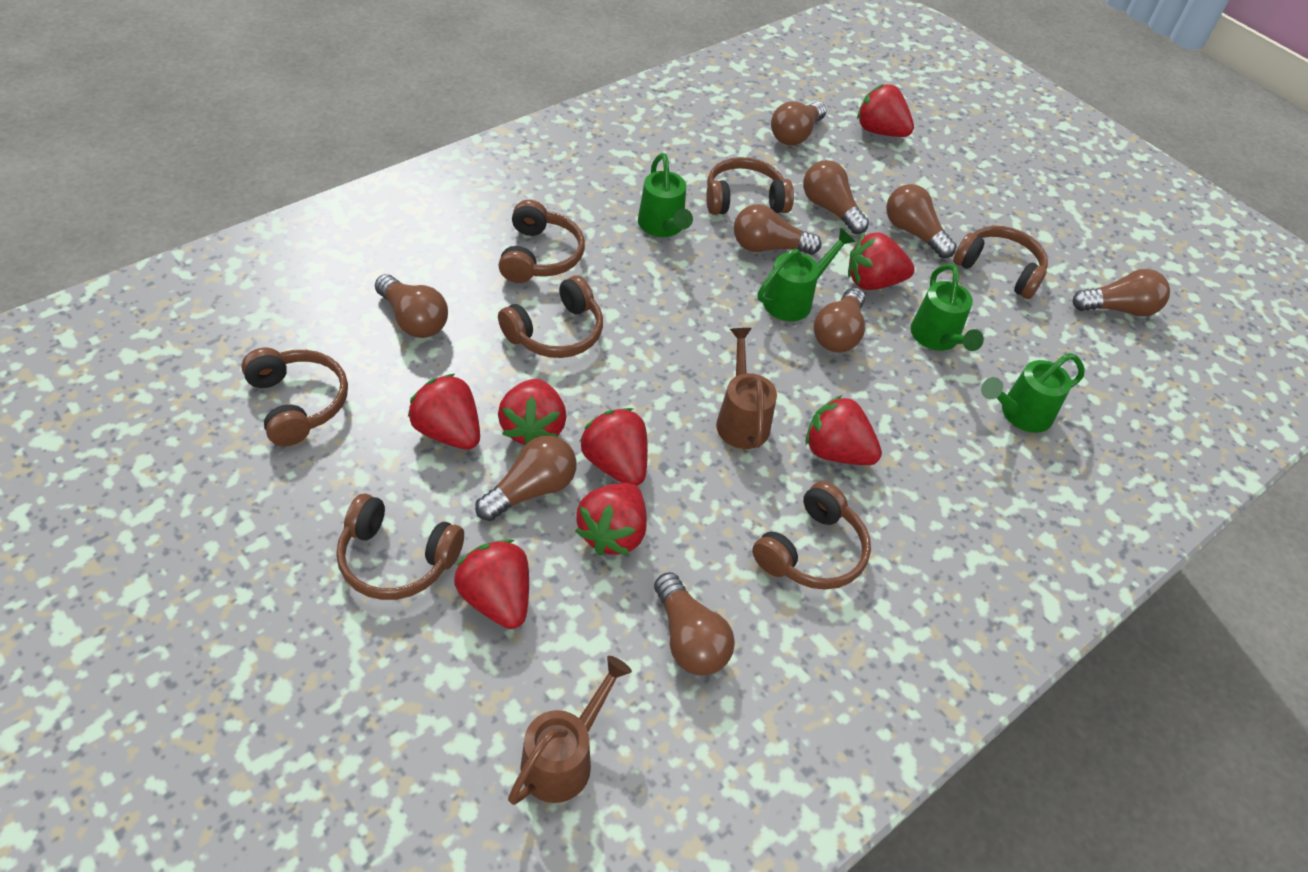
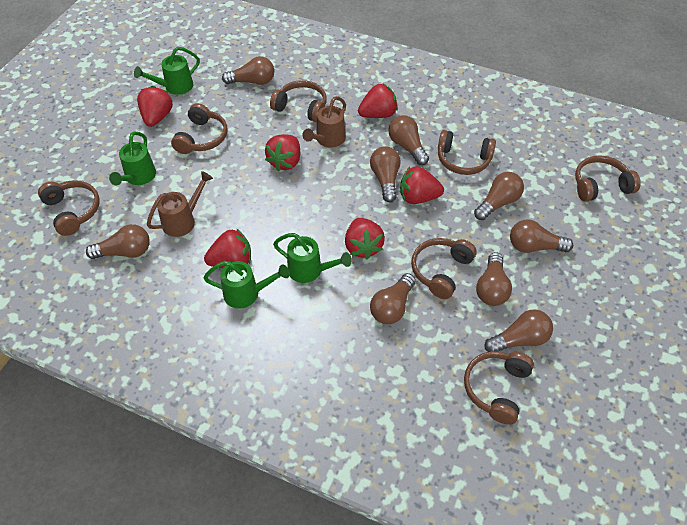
red strawberry: [408,374,480,450] [454,539,529,629] [498,379,566,445] [575,483,647,555] [580,408,648,486] [806,395,882,465] [848,232,915,290] [857,84,914,137] = 8 -> [137,86,173,127] [204,228,251,268] [265,134,300,171] [345,218,385,259] [358,83,398,118] [400,166,444,204] = 6

